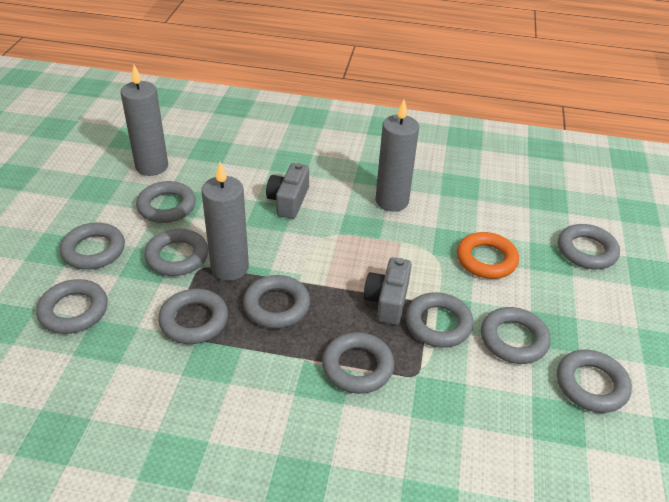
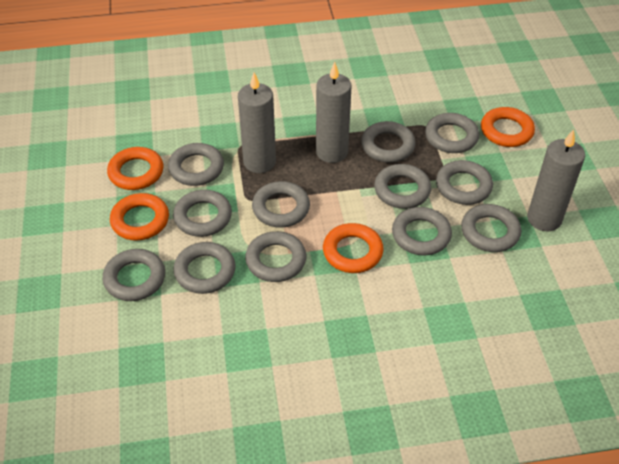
grey camera: [266,163,309,219] [364,257,412,325] = 2 -> none = 0
grey ring: [36,279,108,334] [60,222,125,270] [136,181,196,223] [144,229,208,276] [158,289,228,344] [243,275,310,328] [322,332,394,394] [405,292,474,348] [481,307,551,364] [557,350,632,413] [558,224,620,269] = 11 -> [102,249,165,301] [168,143,224,186] [173,190,232,237] [173,242,235,294] [245,231,306,282] [252,181,310,228] [361,121,416,163] [374,164,431,209] [392,207,452,255] [425,113,479,153] [436,160,493,205] [461,204,521,252] = 12
orange ring: [457,232,519,279] = 1 -> [107,147,163,190] [110,193,169,241] [323,223,384,273] [481,107,535,147] = 4

